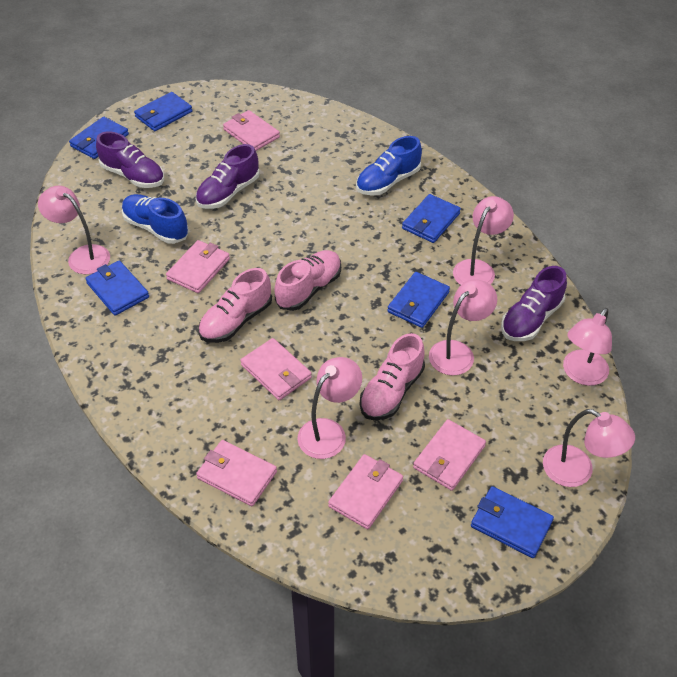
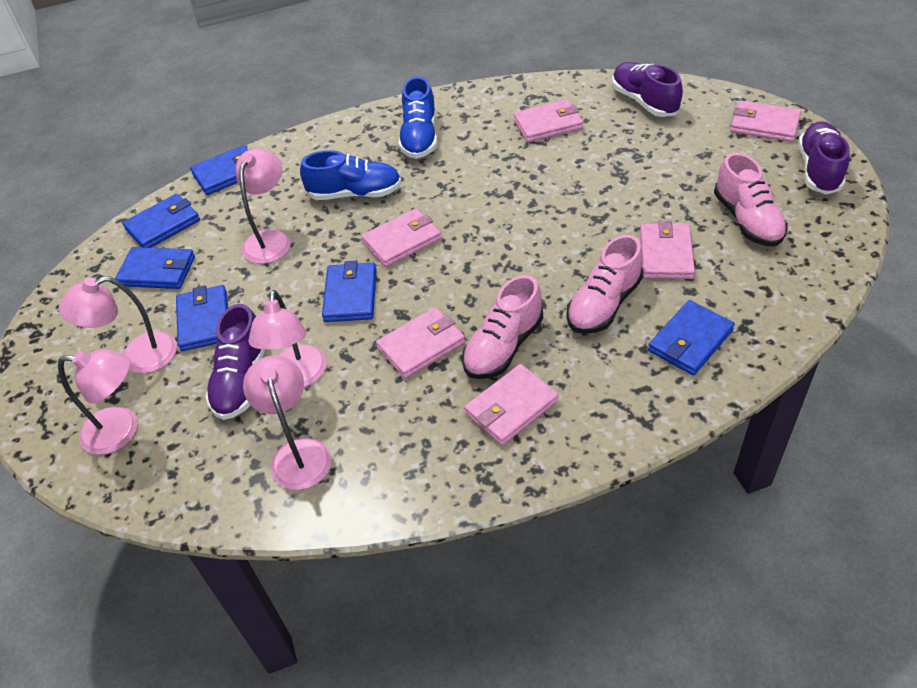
pink lamp: [38,186,110,274] [297,357,362,459] [429,279,497,375] [453,196,514,285] [543,409,635,487] [563,308,612,386] = 6 -> [58,349,137,455] [59,276,177,373] [236,149,291,264] [243,355,331,490] [248,290,327,387] = 5

